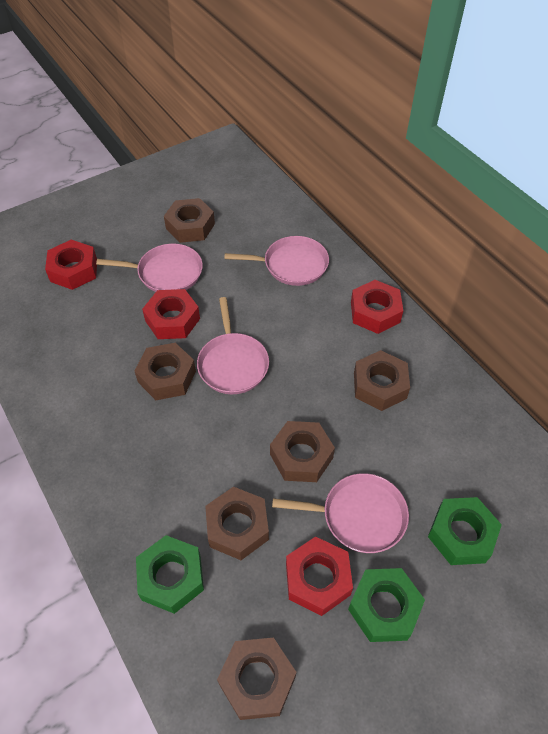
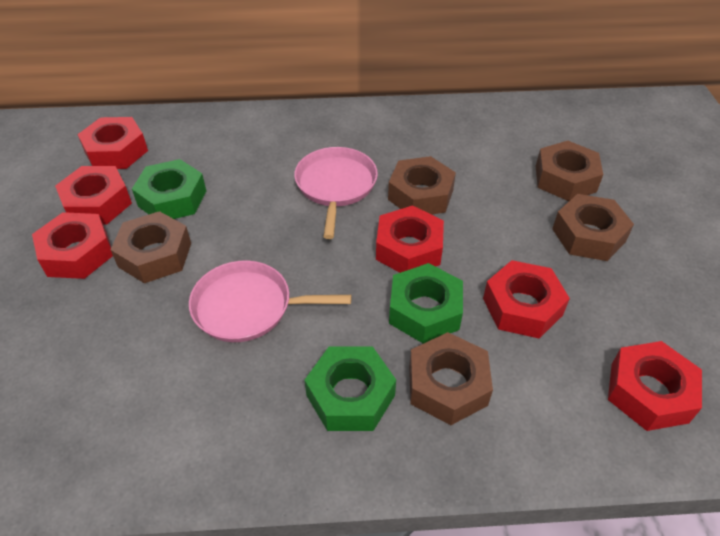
brown nut: [135,343,196,400] [164,198,215,243] [205,487,269,560] [217,638,296,720] [270,421,335,482] [354,350,410,411] = 6 -> [111,211,191,283] [388,156,456,215] [409,332,493,425] [536,141,603,201] [552,194,634,261] = 5
pink pan: [96,244,203,292] [197,297,269,394] [224,236,329,286] [272,473,409,553] = 4 -> [189,260,351,342] [294,147,378,239] = 2
red nut: [45,240,97,290] [142,289,200,339] [286,536,353,616] [351,280,403,334] = 4 -> [32,212,113,279] [55,166,132,224] [77,117,148,169] [376,205,444,273] [483,260,570,339] [608,341,702,431] = 6

